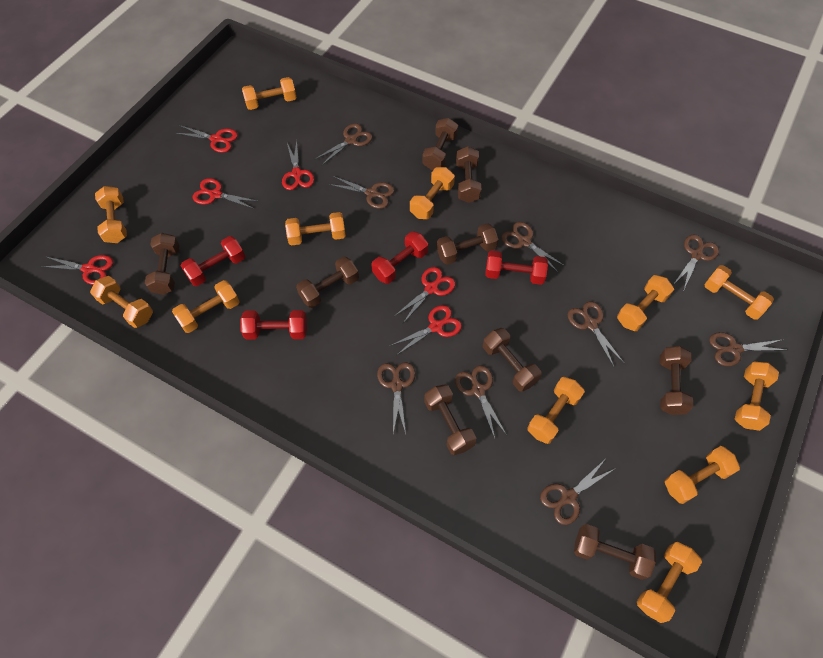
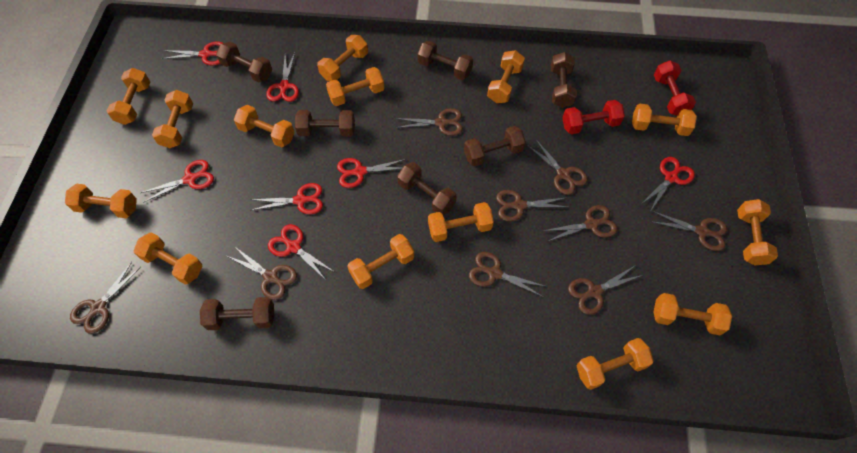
brown dumbbell: [145,233,179,295] [296,256,359,308] [422,118,458,170] [424,384,476,455] [437,223,499,265] [456,146,482,203] [483,328,542,392] [574,524,656,580] [660,346,693,415] = 9 -> [200,297,274,330] [216,42,272,83] [295,110,355,137] [397,162,457,215] [418,41,473,80] [464,126,526,167] [551,52,577,108] = 7
orange dumbbell: [90,276,153,328] [95,186,127,243] [172,280,240,333] [242,77,297,110] [285,212,346,245] [410,167,455,219] [527,377,585,444] [617,275,674,331] [637,542,702,623] [665,446,740,504] [704,265,774,320] [735,362,779,431] = 12 -> [65,183,137,218] [107,68,150,125] [134,232,202,285] [152,90,193,148] [234,105,295,148] [317,35,368,81] [326,67,385,106] [347,234,414,289] [428,202,494,242] [487,50,525,103] [577,338,654,390] [632,104,697,136] [654,293,732,335] [737,199,778,265] = 14
red dumbbell: [180,236,245,286] [240,310,307,339] [371,231,428,284] [485,250,548,285] = 4 -> [562,100,625,134] [654,60,696,116] = 2
red scissors: [41,255,113,285] [175,125,238,153] [193,178,260,209] [282,140,314,190] [390,305,462,355] [395,267,456,323] = 6 -> [140,160,214,203] [161,41,223,66] [250,183,323,214] [266,53,299,102] [268,224,335,280] [337,158,406,188] [640,157,695,210] = 7

